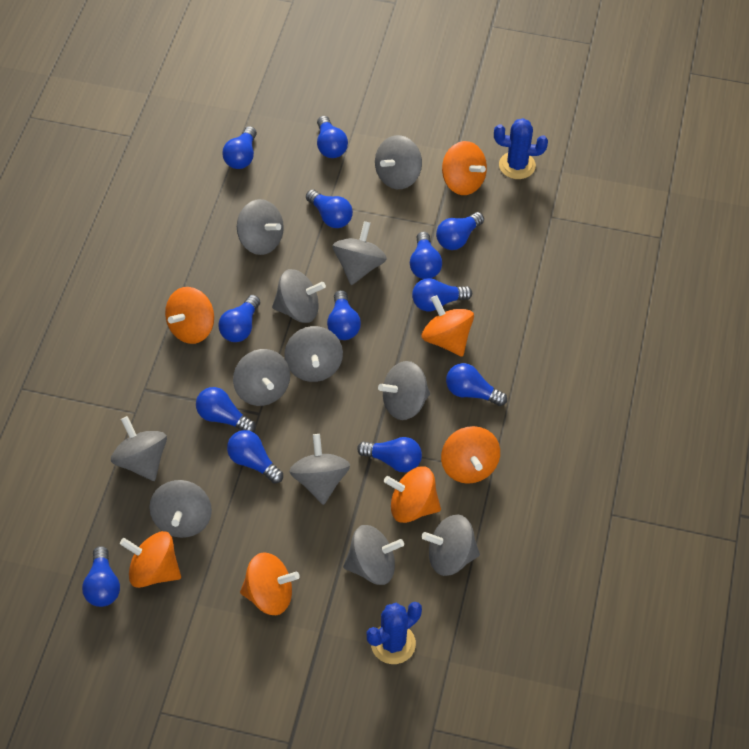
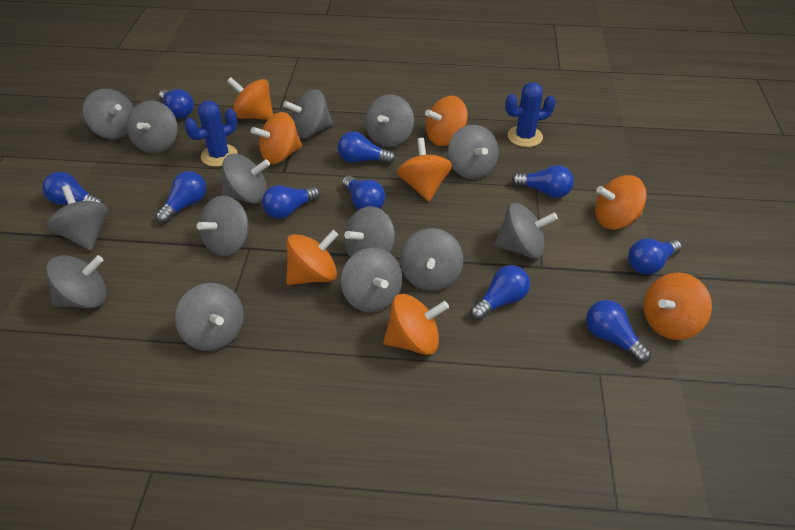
blue light bulb: [82,546,120,607] [196,387,256,432] [218,295,260,342] [222,126,257,169] [227,430,283,484] [306,189,353,228] [317,116,348,158] [327,290,361,340] [357,437,422,472] [410,231,442,279] [412,278,472,311] [436,212,484,250] [446,363,507,406] = 13 -> [42,172,103,205] [156,171,206,223] [159,89,194,119] [262,185,320,219] [338,131,396,164] [342,175,385,210] [470,265,530,321] [512,165,574,198] [586,300,651,363] [628,238,682,275] = 10
grey spinning top: [111,416,167,481] [149,480,212,538] [233,349,290,406] [237,199,284,255] [272,269,326,323] [285,326,343,382] [289,434,350,505] [332,221,387,285] [343,525,404,585] [375,135,422,189] [378,361,430,420] [422,515,480,576] = 12 -> [46,185,108,251] [46,255,107,309] [83,88,134,139] [127,100,178,153] [175,283,244,351] [197,196,249,256] [221,154,270,204] [283,89,333,138] [341,248,402,312] [344,206,395,257] [365,94,414,147] [400,228,463,291] [448,125,499,180] [494,203,558,259] = 14
orange spinning top: [120,531,181,588] [165,287,214,344] [240,552,300,615] [384,467,441,523] [421,295,474,357] [441,426,500,484] [442,141,487,195] = 7 -> [227,77,273,120] [251,112,302,164] [286,230,338,285] [383,294,449,355] [397,138,452,202] [425,96,468,146] [595,175,647,229] [644,273,712,340] = 8

